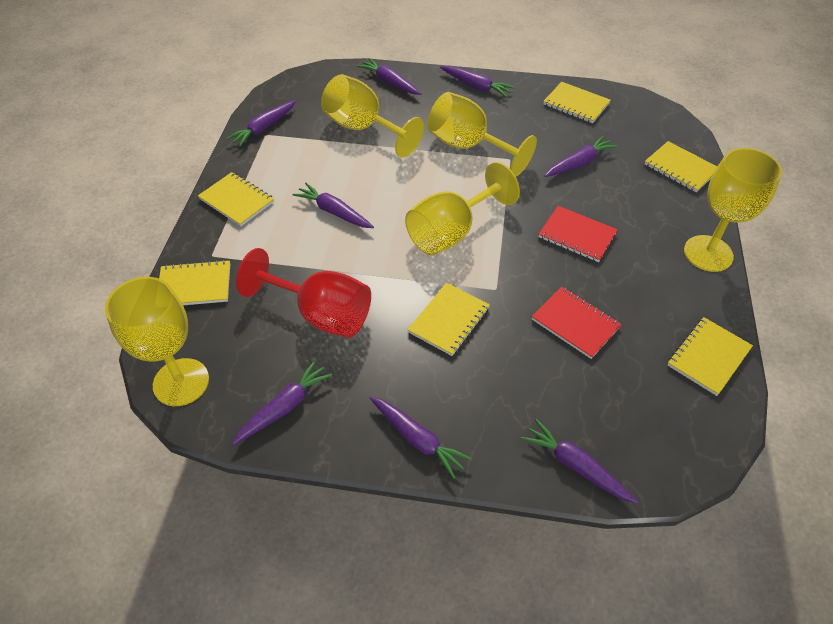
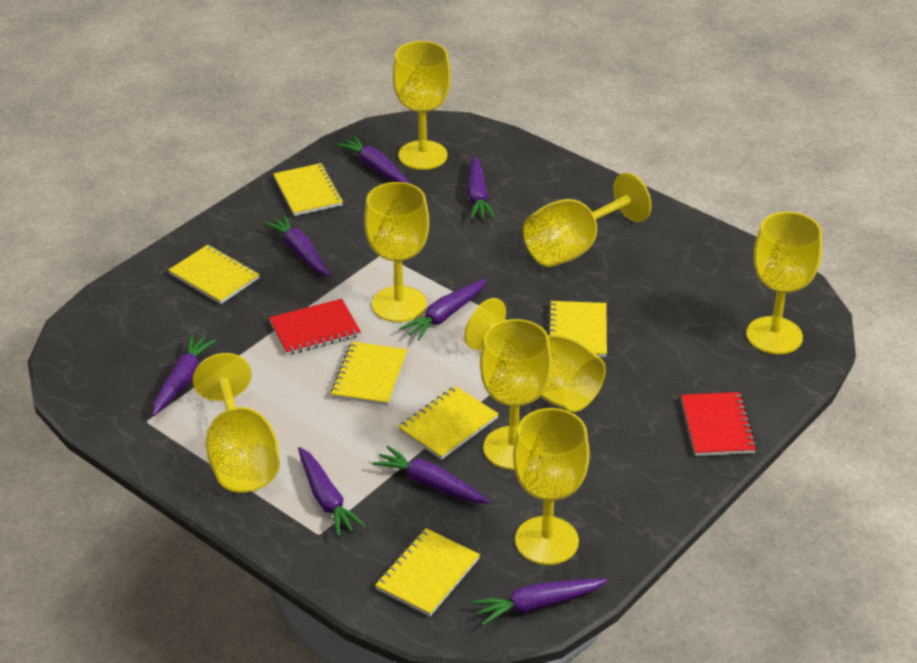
red goblet: [236,248,371,338] = 1 -> none = 0
yellow goblet: [105,277,209,406] [321,74,424,158] [405,162,520,255] [427,92,537,177] [684,148,782,272] = 5 -> [193,353,280,493] [364,182,429,322] [393,41,451,170] [465,298,606,412] [480,319,552,470] [513,408,590,565] [523,172,652,267] [746,212,822,354] = 8

